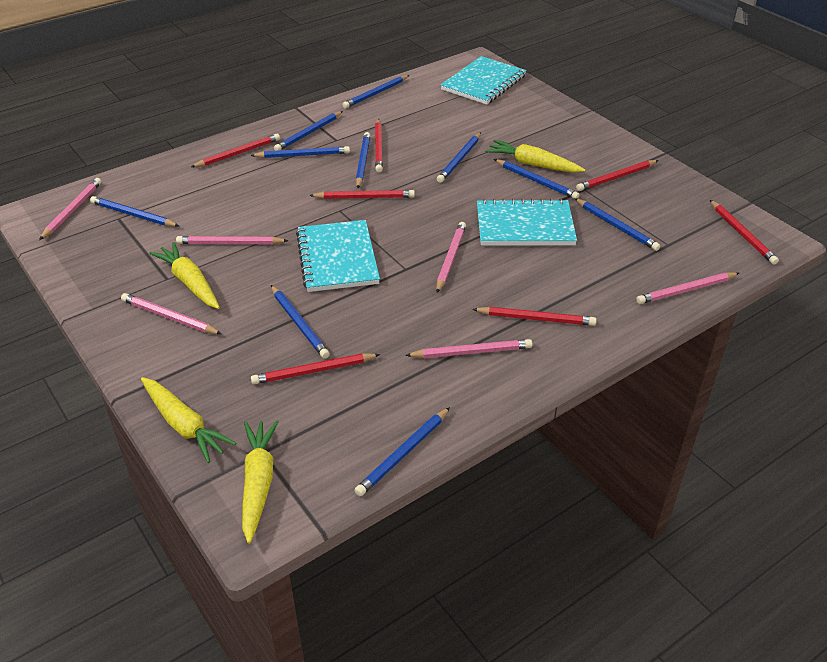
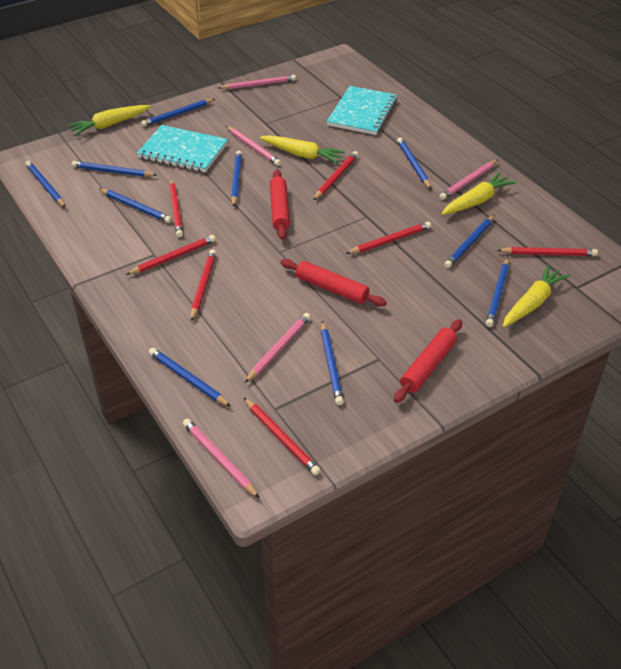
pink pencil: [39,178,102,240] [121,293,222,334] [176,236,289,244] [405,339,532,358] [436,222,466,293] [636,272,739,304] = 6 -> [183,418,260,498] [218,75,296,89] [226,126,281,166] [245,313,310,383] [439,160,498,200] = 5
red rolling pin: none = 0 -> [270,170,290,240] [280,259,387,306] [394,319,462,403] = 3
turquoise notebook: [296,220,380,292] [441,56,527,105] [477,199,577,245] = 3 -> [137,125,228,172] [327,86,398,135] = 2

